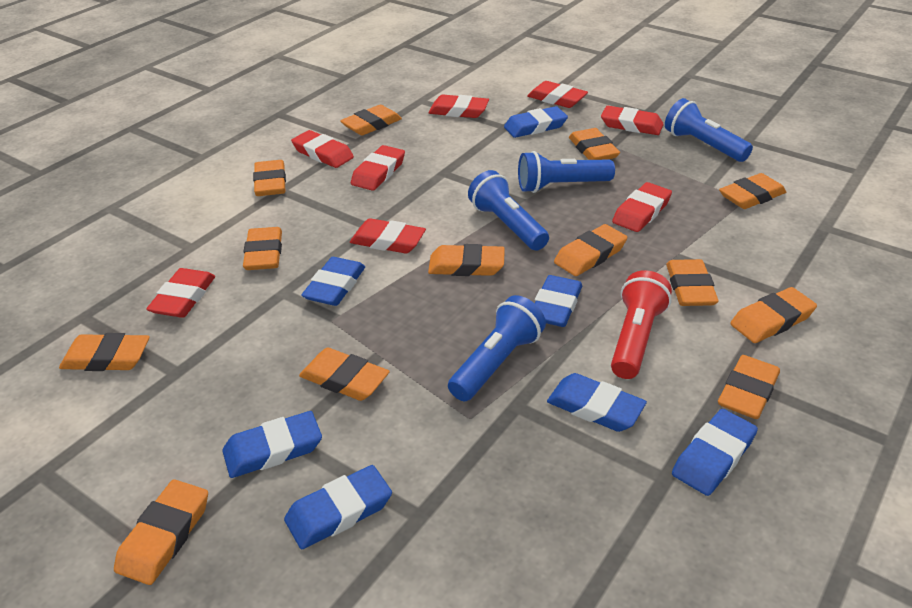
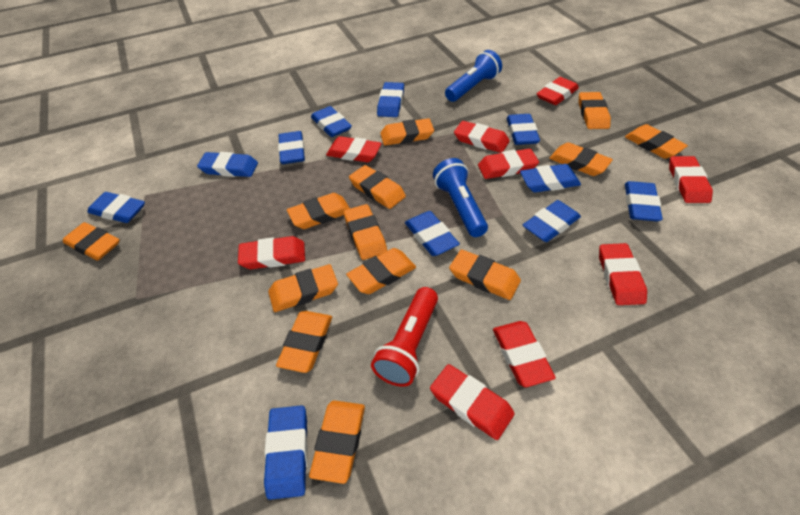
blue eraser: [222,411,322,478] [284,465,392,549] [301,257,365,306] [504,106,568,138] [535,275,582,327] [547,373,647,432] [672,409,758,496] = 7 -> [87,192,145,223] [197,152,258,177] [264,405,308,500] [278,131,305,164] [311,106,352,137] [377,82,404,117] [405,211,460,256] [507,114,540,145] [520,164,581,193] [523,200,581,242] [625,181,663,222] = 11
blue flashlight: [448,295,546,401] [468,170,549,251] [518,151,615,193] [665,98,753,162] = 4 -> [433,158,488,237] [445,50,502,102] = 2
red eraser: [146,268,215,318] [291,130,354,168] [350,218,426,254] [351,145,405,191] [428,95,489,118] [528,81,588,108] [601,106,664,135] [612,182,672,232] = 8 -> [238,236,305,269] [326,136,382,162] [430,364,515,440] [454,121,510,153] [478,148,539,179] [493,321,556,387] [537,77,579,105] [599,243,647,305] [669,156,713,203] = 9

